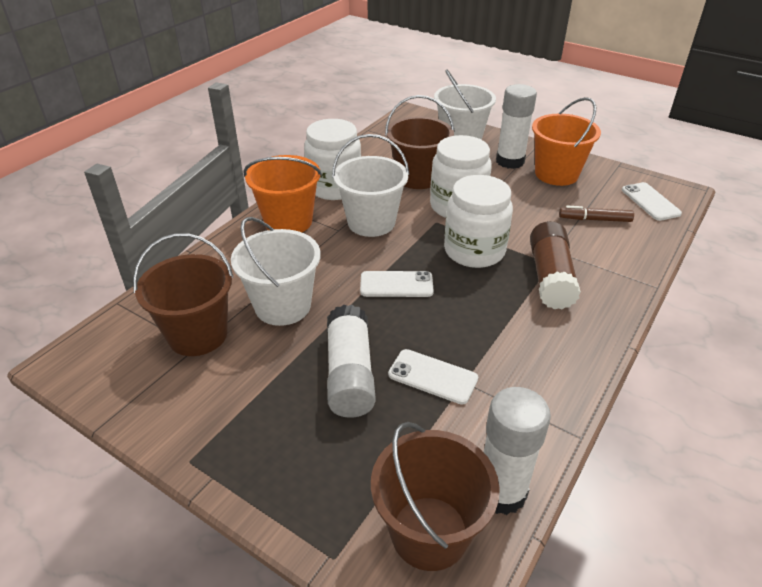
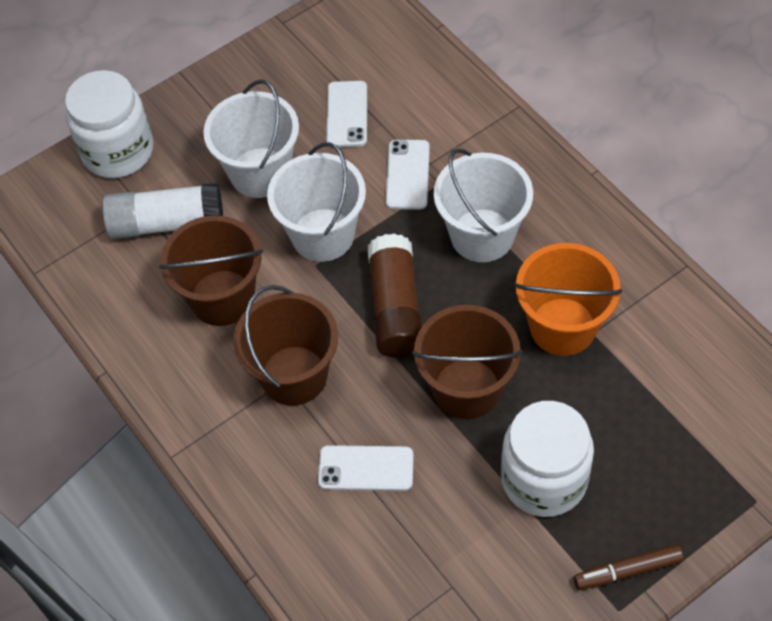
orange bucket: [243,155,322,232] [532,97,601,186] = 2 -> [514,243,622,356] = 1
white glue stick: [327,305,376,418] [484,387,551,515] [496,84,537,169] = 3 -> [102,183,223,239] = 1
white jar: [304,119,361,200] [430,135,492,218] [444,175,513,268] = 3 -> [65,70,153,178] [501,401,594,517] = 2

